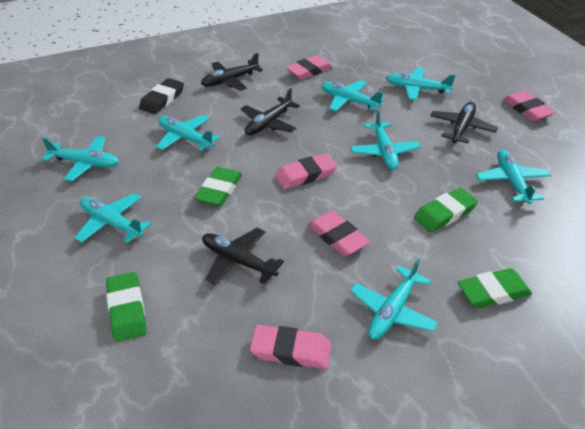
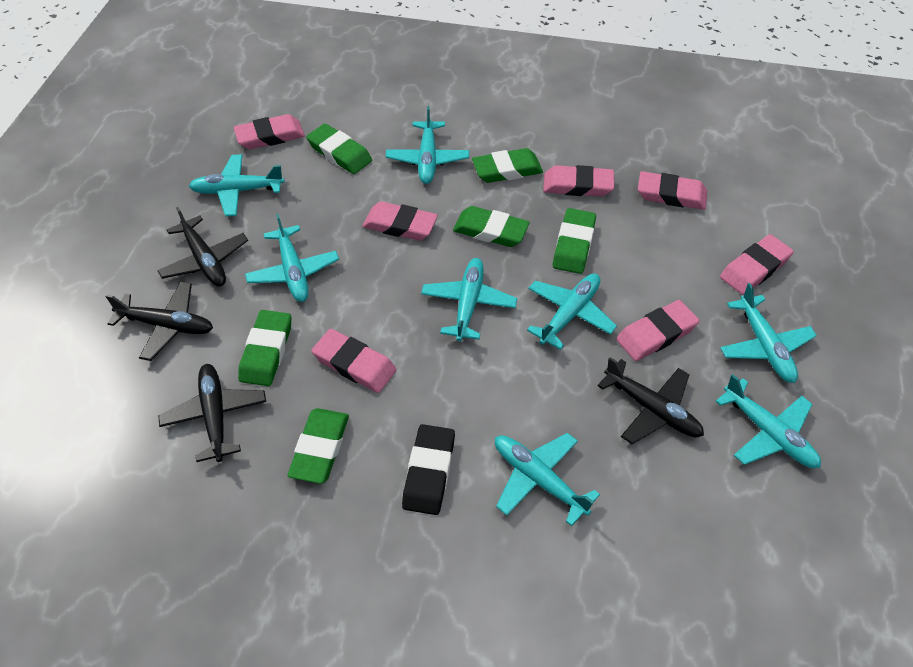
green eraser: [106,272,147,342] [194,167,242,206] [414,188,478,232] [457,268,532,308] = 4 -> [238,310,291,386] [287,408,349,484] [306,124,372,174] [453,206,530,247] [472,148,543,183] [553,208,596,274] = 6
pink eraser: [250,325,331,369] [275,153,337,189] [286,55,333,80] [308,211,370,256] [503,91,556,121] = 5 -> [233,114,305,149] [311,329,397,393] [362,201,438,241] [543,165,614,197] [616,300,700,361] [638,171,707,210] [720,234,794,295] = 7

